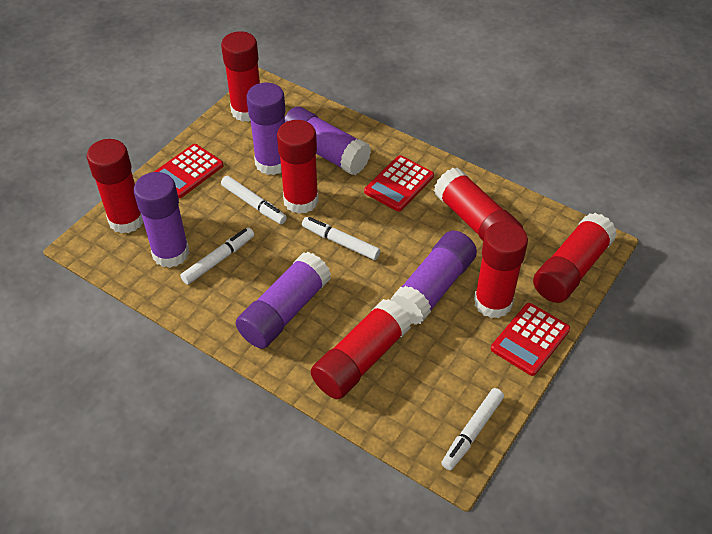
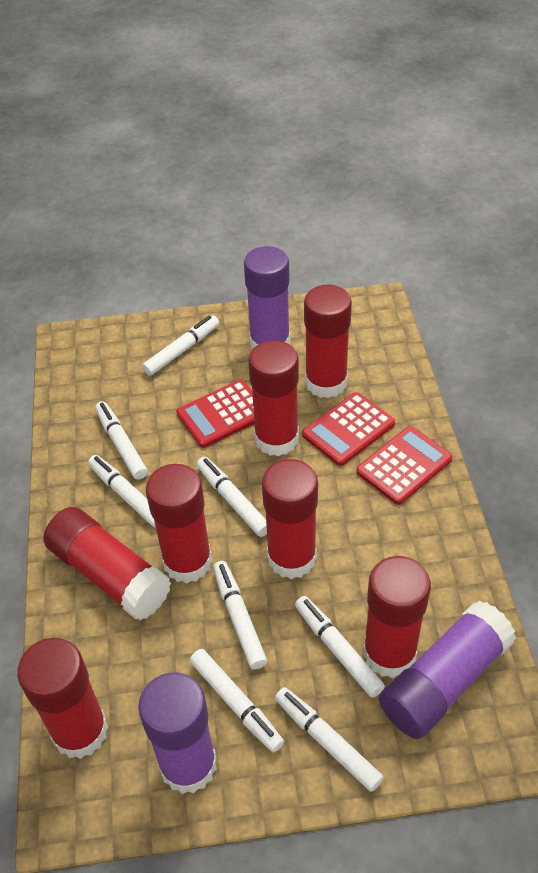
purple glue stick: [134,172,190,268] [236,252,331,349] [246,83,285,175] [285,107,371,175] [390,231,477,325] = 5 -> [138,673,217,794] [244,246,290,349] [379,601,516,739] = 3
white marker: [180,228,254,285] [221,176,287,224] [302,217,381,260] [441,388,504,470] = 4 -> [88,455,156,528] [95,401,148,480] [142,315,219,376] [190,649,284,753] [197,457,267,537] [213,561,267,670] [275,687,384,792] [295,596,385,698] = 8

